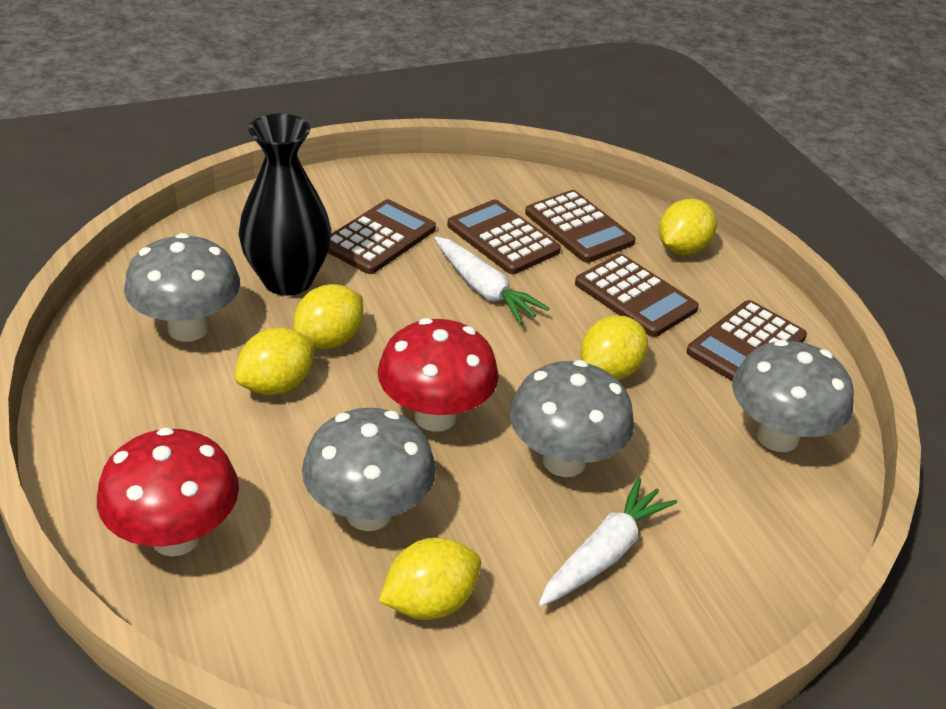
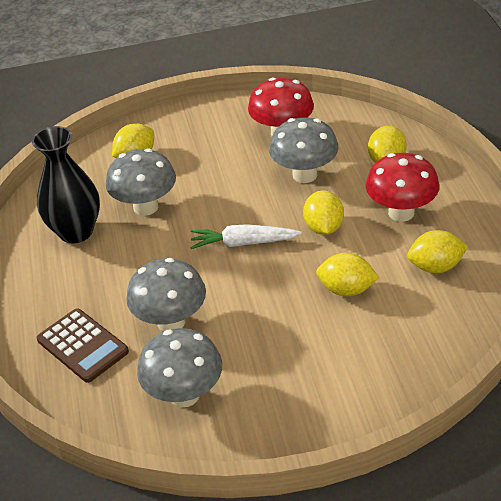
brown calculator: [328,199,436,274] [447,199,561,274] [525,190,636,263] [575,254,699,337] [687,300,807,382] = 5 -> [37,308,129,383] = 1
white carrot: [435,237,549,324] [539,478,677,607] = 2 -> [190,224,302,249] = 1

